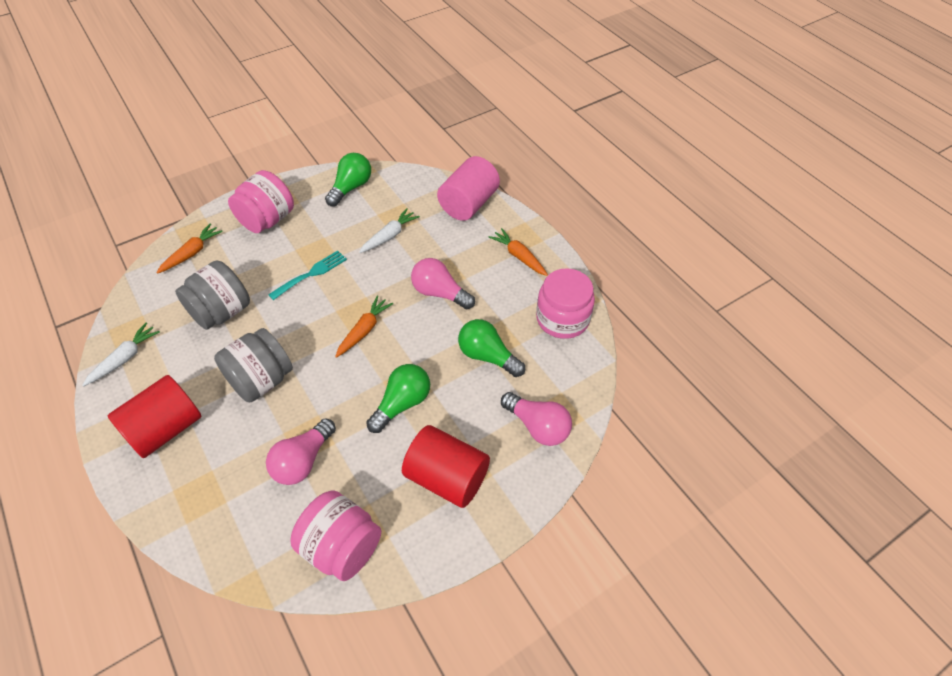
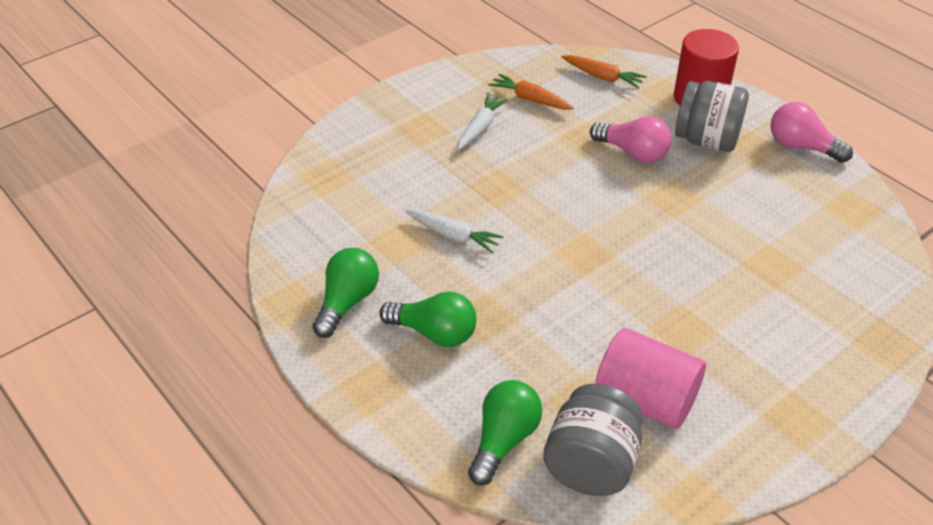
orange carrot: [156,224,223,274] [335,296,393,358] [489,228,548,276] = 3 -> [488,74,574,110] [561,55,647,88] = 2
pink jar: [228,170,294,233] [291,490,381,581] [536,268,595,339] = 3 -> none = 0
pink light bulb: [266,418,336,485] [411,258,475,309] [501,392,572,446] = 3 -> [590,116,672,163] [770,102,853,163] = 2
red cylinder: [108,375,201,458] [402,425,490,508] = 2 -> [674,29,739,106] = 1
turquoise fork: [268,251,347,300] = 1 -> none = 0

